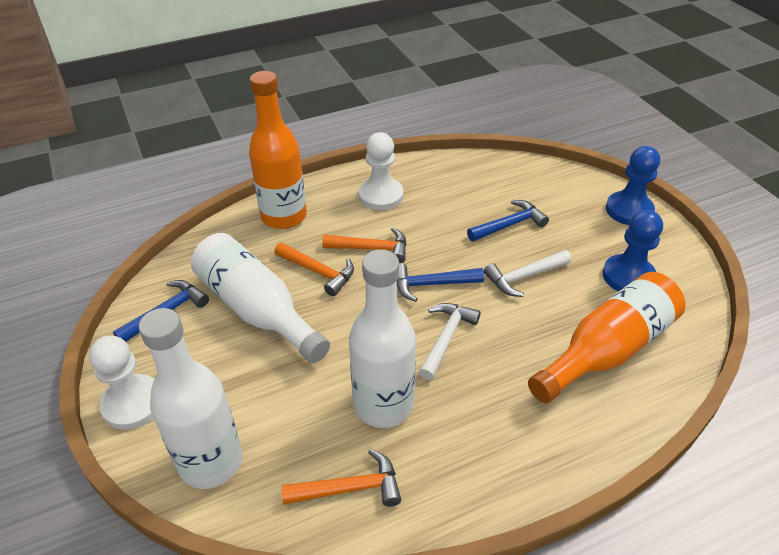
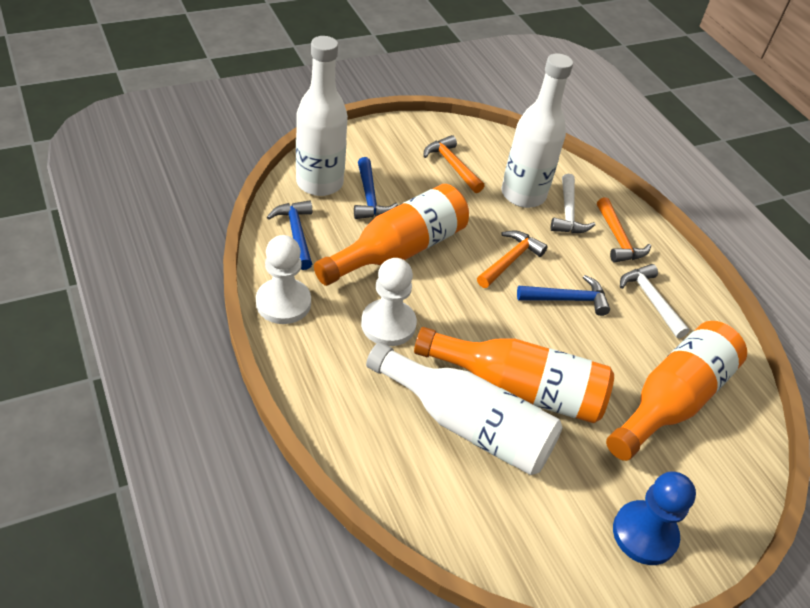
blue pawn: [603,210,663,292] [606,146,660,225] = 2 -> [613,471,696,565] = 1
orange bottle: [249,71,307,229] [528,272,686,403] = 2 -> [314,184,469,286] [414,327,614,423] [606,321,747,461] = 3

